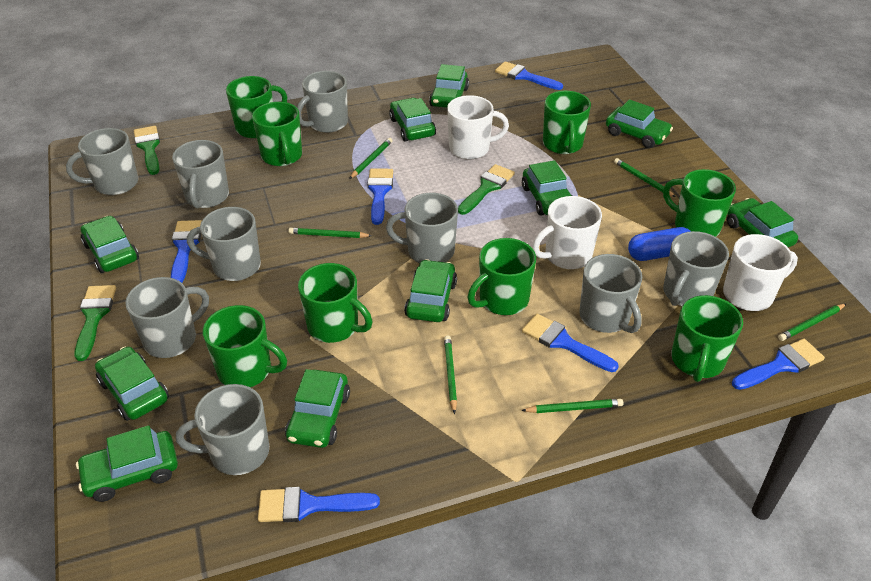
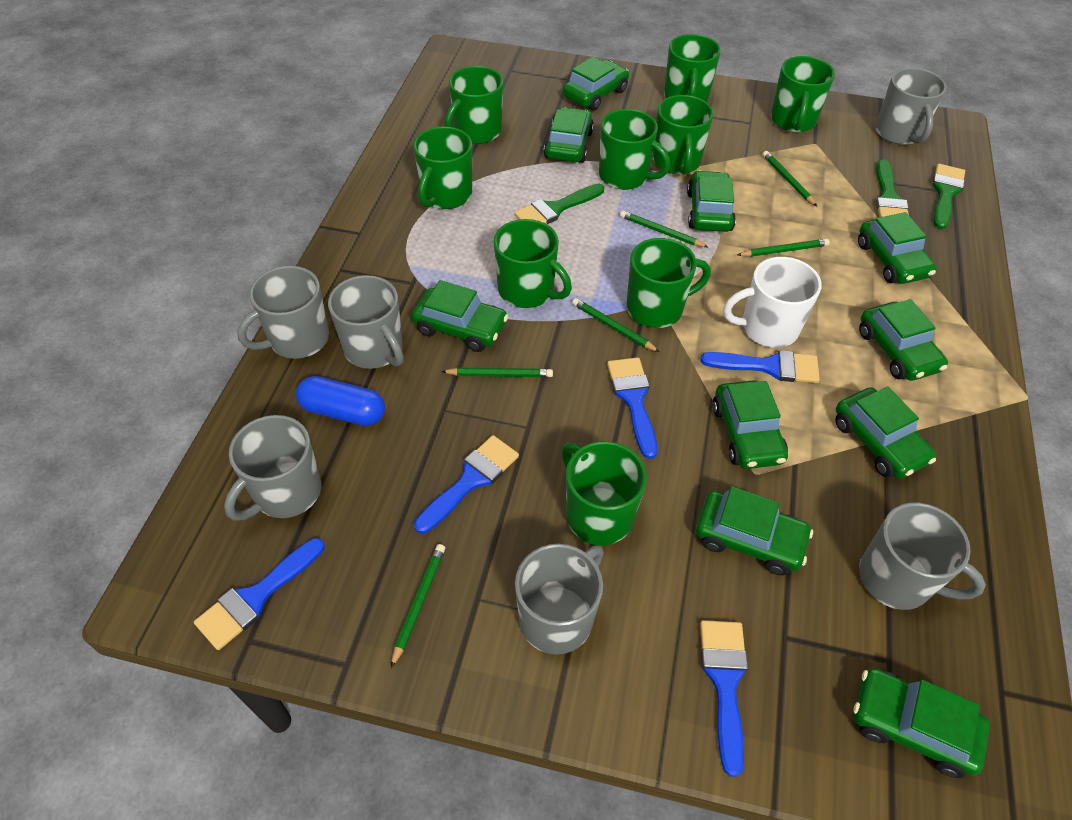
blue brush: [171,220,202,283] [258,487,380,522] [368,169,393,225] [495,61,563,90] [522,314,619,372] [732,339,825,390] = 6 -> [194,538,325,650] [414,435,519,534] [607,357,657,459] [700,350,820,383] [700,620,748,777] = 5
green mug: [203,305,287,387] [226,76,287,138] [252,102,302,166] [298,263,372,343] [467,238,536,315] [543,91,591,154] [663,169,736,237] [671,295,743,382] = 8 -> [413,127,472,209] [445,66,503,144] [494,219,572,308] [562,441,647,545] [599,109,670,190] [627,238,711,328] [653,95,714,175] [664,34,721,102] [771,56,835,132] = 9
grey mug: [66,128,138,195] [125,277,209,358] [172,140,229,209] [176,384,269,475] [187,207,261,281] [297,71,348,133] [386,193,458,263] [579,254,642,333] [663,231,729,306] = 9 -> [224,415,322,521] [237,266,329,359] [328,275,404,369] [515,544,604,655] [859,503,986,610] [875,68,947,145] = 6
white mug: [447,95,509,159] [532,196,602,269] [723,234,798,311] = 3 -> [723,257,822,348] = 1

